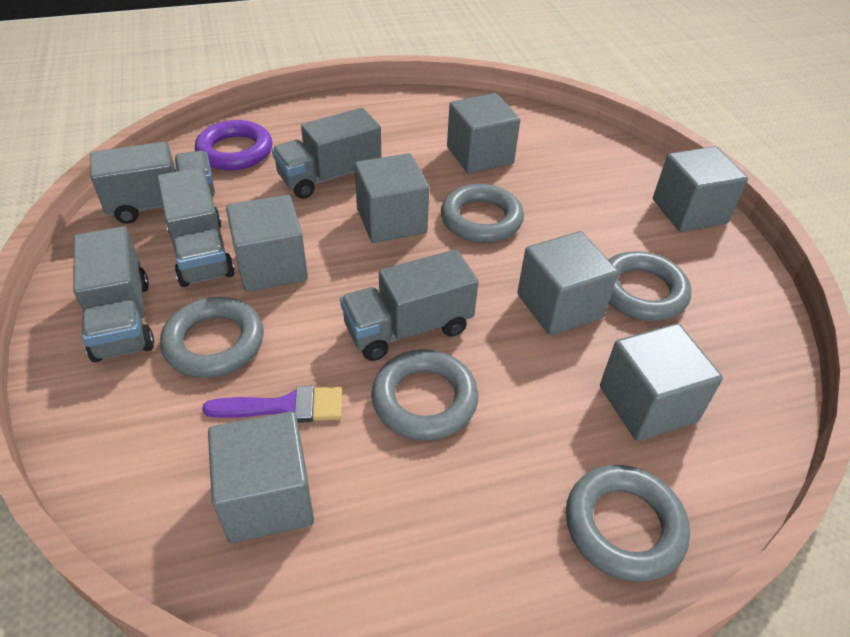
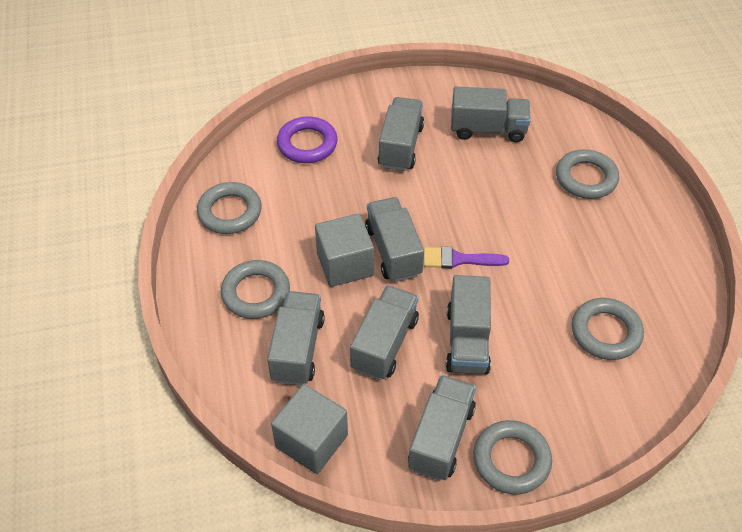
grey cube: [208,411,314,543] [226,195,308,292] [355,153,429,243] [447,93,520,174] [517,231,618,336] [600,323,723,441] [653,146,748,232] = 7 -> [271,384,348,474] [315,213,374,287] = 2
grey truck: [73,226,154,362] [90,141,215,224] [157,167,235,287] [272,108,381,199] [340,250,478,361] = 5 -> [267,291,325,386] [350,285,419,380] [365,197,424,282] [378,97,424,171] [408,375,476,481] [446,275,491,374] [451,87,531,142] = 7

